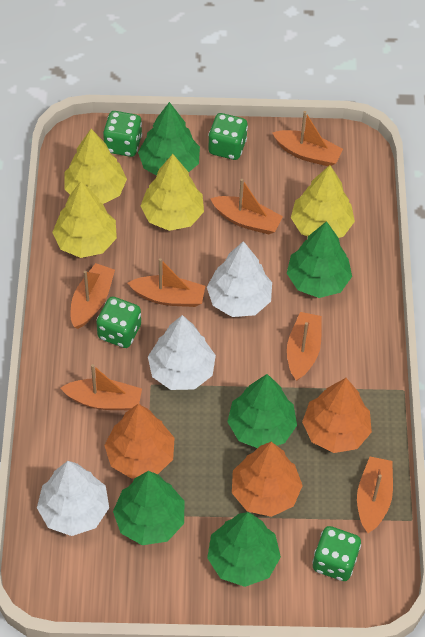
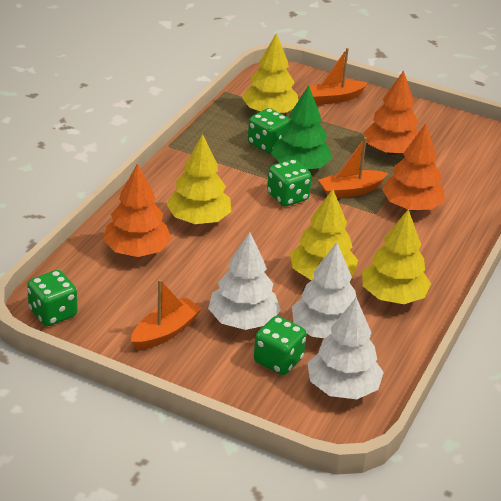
green tree: [113,471,185,545] [138,102,200,175] [207,512,281,587] [227,374,297,448] [287,221,352,298] = 5 -> [271,85,332,170] = 1
orange boat: [61,364,142,410] [70,263,115,329] [128,258,205,307] [210,179,283,235] [272,111,343,166] [287,312,322,381] [357,457,393,533] = 7 -> [131,279,202,350] [306,48,368,105] [318,137,388,198] = 3

